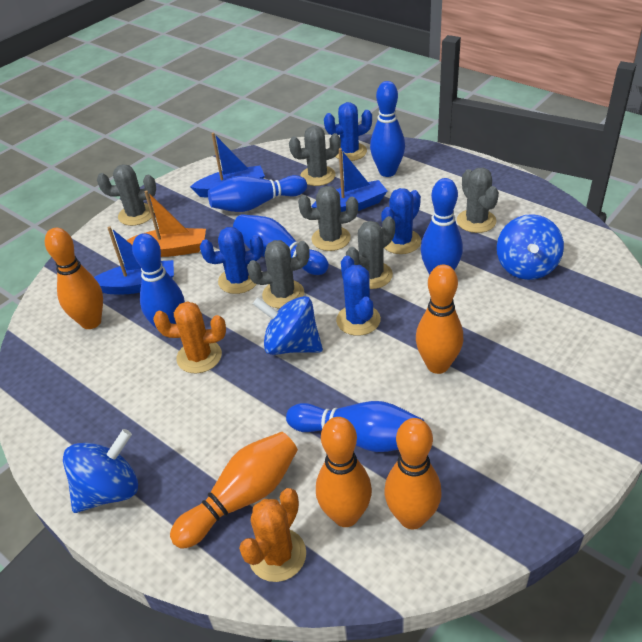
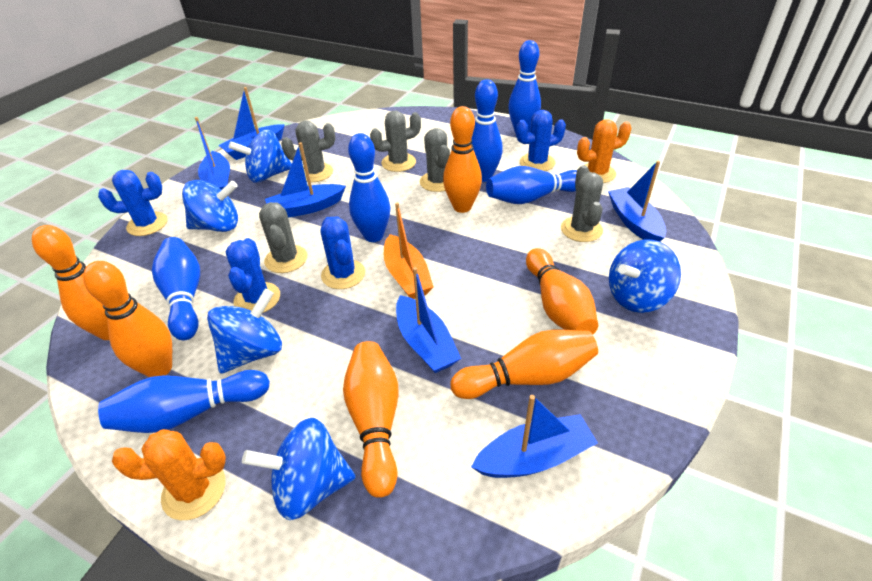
blue boat: [94,227,174,294] [190,132,265,198] [311,148,387,212] = 3 -> [195,117,230,190] [219,87,285,160] [265,142,346,217] [396,267,461,373] [471,395,598,478] [608,161,666,241] = 6
blue spinning top: [63,429,138,513] [253,296,323,355] [497,214,564,280] = 3 -> [182,180,238,232] [207,289,282,374] [229,129,292,183] [242,418,356,520] [609,240,681,313] = 5
grey cactus: [97,164,156,226] [247,240,310,308] [289,126,341,186] [298,186,358,251] [346,216,395,289] [457,168,499,233] = 6 -> [259,202,307,273] [281,120,335,182] [370,111,421,172] [420,128,450,192] [561,165,603,242] = 5
orange bowling pin: [45,228,103,329] [170,432,298,549] [316,417,372,527] [384,418,442,529] [416,265,463,374] = 5 -> [32,225,110,340] [83,261,172,377] [343,341,399,498] [443,106,482,213] [450,330,598,399] [526,248,598,334] = 6

